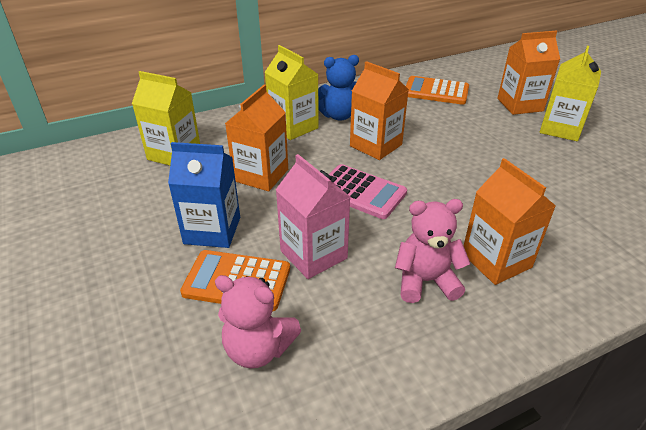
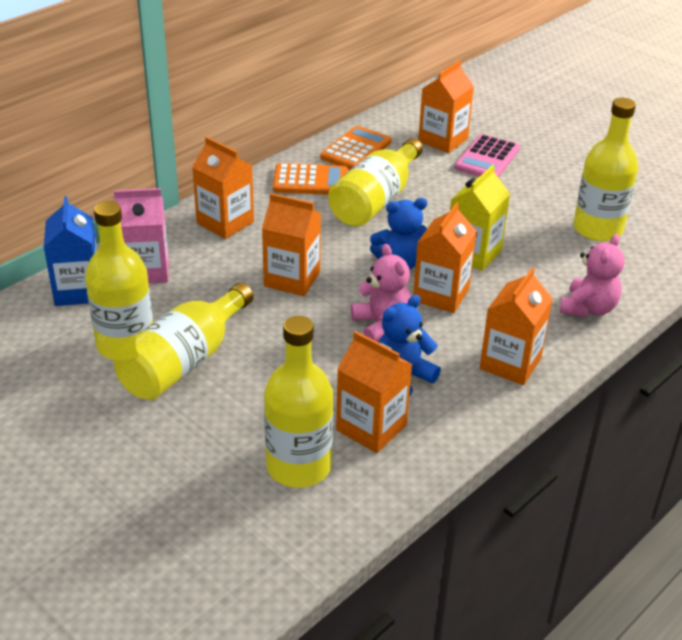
blue teddy bear: [318,55,359,121] = 1 -> [370,198,427,270] [378,295,441,396] = 2
orange carton: [225,85,288,191] [350,61,409,160] [464,158,556,285] [497,31,560,115] = 4 -> [192,137,254,239] [262,193,321,296] [336,331,412,453] [413,202,476,313] [418,60,474,153] [480,267,553,385] = 6
yellow bottle: none = 0 -> [85,201,153,360] [114,283,253,400] [264,316,334,488] [328,138,423,227] [573,98,638,241] = 5
yellow carton: [132,71,200,166] [265,45,319,140] [540,46,601,141] = 3 -> [450,165,510,271] = 1

